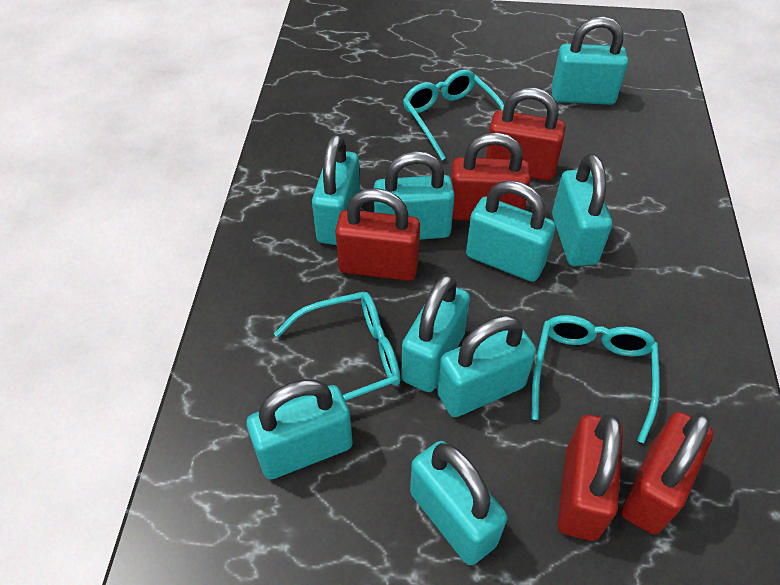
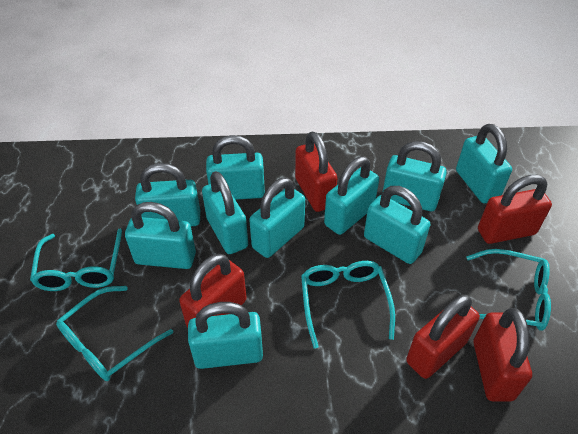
turquoise glasses: [274,292,400,401] [403,70,504,160] [532,315,660,443] = 3 -> [30,229,122,291] [56,286,173,381] [301,261,395,349] [466,249,551,330] = 4
turquoise padlock: [247,379,353,479] [312,134,360,245] [374,151,455,240] [401,274,470,392] [410,441,507,565] [437,315,536,417] [466,180,555,282] [551,17,628,105] [552,154,612,266] = 9 -> [125,202,196,269] [135,163,200,226] [188,302,263,369] [202,171,248,254] [206,135,265,200] [249,177,305,258] [324,157,379,235] [364,186,430,264] [382,141,447,211] [456,124,512,203] = 10

